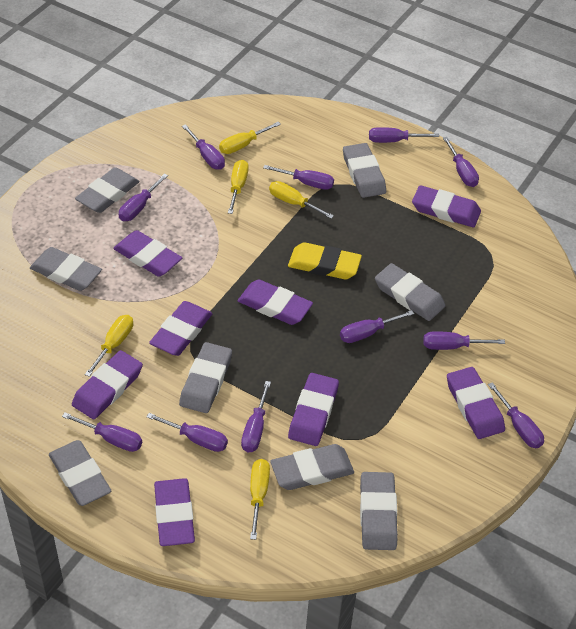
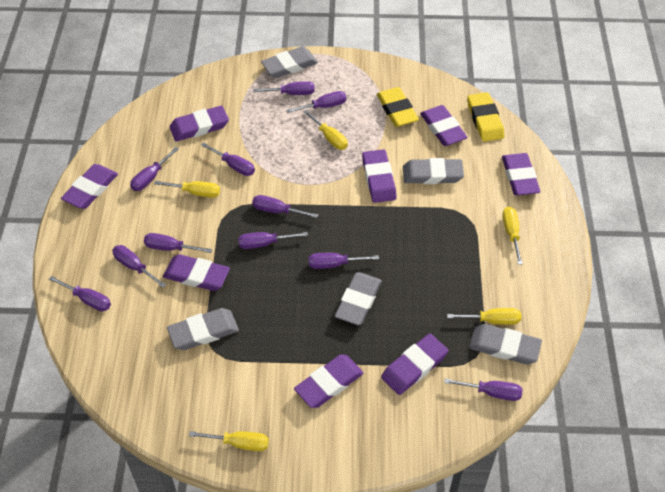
grey eraser: [30,247,102,291] [49,440,111,506] [75,167,139,213] [179,342,232,413] [270,444,354,490] [343,143,386,198] [360,472,398,550] [375,263,445,321] = 8 -> [167,308,239,350] [261,46,318,78] [335,272,382,325] [403,158,464,184] [469,324,542,364] = 5
yellow eraser: [288,242,362,279] = 1 -> [377,87,419,127] [467,92,504,142] = 2

